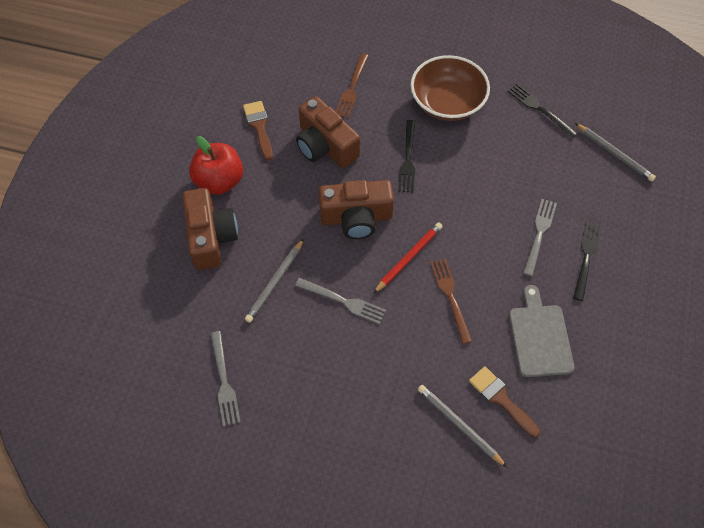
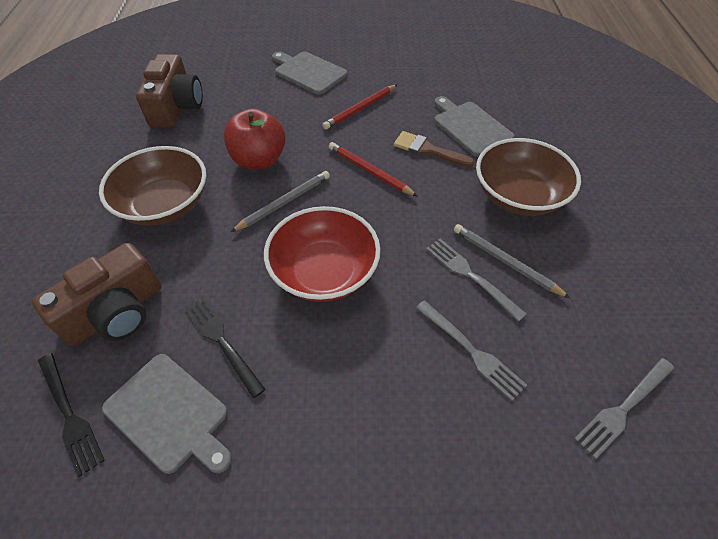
black fork: [398,120,415,193] [508,83,578,138] [573,220,602,301] = 3 -> [38,353,105,477] [185,297,266,398] = 2
brown bowl: [411,55,490,121] = 1 -> [99,146,206,226] [476,138,581,216] = 2
brown brush: [243,101,273,160] [469,366,541,437] = 2 -> [394,131,475,167] = 1
brown camera: [182,188,238,270] [296,96,360,168] [318,180,394,239] = 3 -> [32,243,161,346] [136,54,203,128] = 2
brown fork: [336,53,369,118] [430,258,472,344] = 2 -> none = 0
grey cutting board: [509,285,575,377] = 1 -> [102,354,232,474] [272,52,348,94] [434,96,515,157] = 3
grey pencil: [245,239,304,323] [418,385,507,467] [575,123,656,181] = 3 -> [231,171,330,232] [454,224,570,298] = 2
red bowl: none = 0 -> [264,206,381,302] = 1
red pencil: [373,222,443,294] = 1 -> [322,85,397,130] [329,142,418,197] = 2

